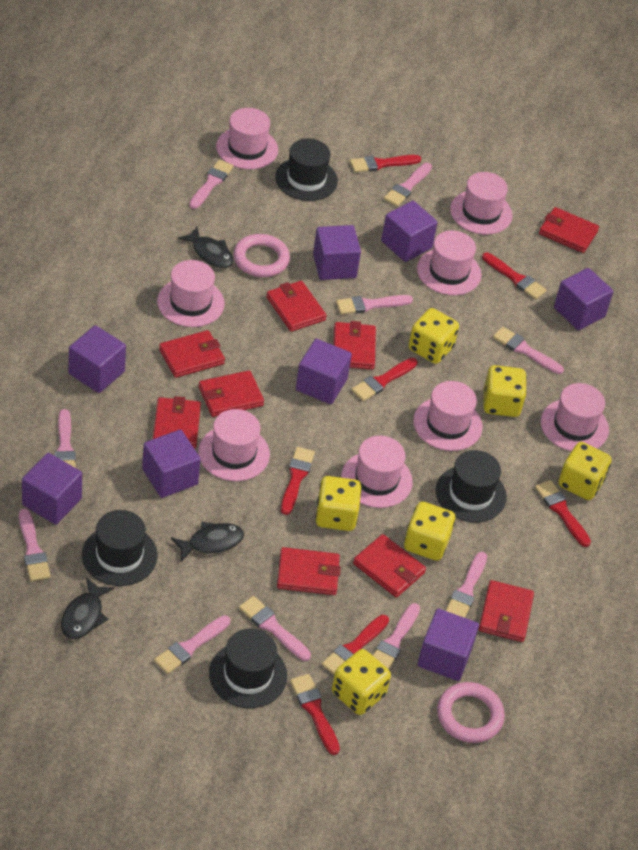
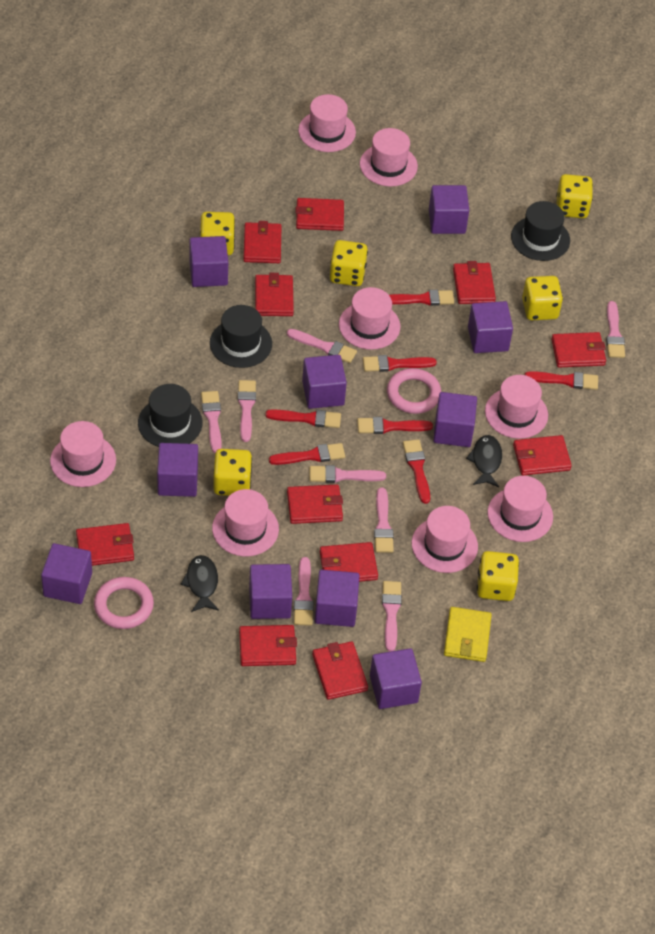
black fish: [61,577,114,639] [171,522,244,562] [178,227,234,268] = 3 -> [180,555,219,612] [466,435,502,487] = 2
black hat: [82,510,158,586] [209,629,287,708] [275,138,338,201] [436,450,507,522] = 4 -> [138,384,203,447] [210,305,272,368] [511,201,570,261] = 3
pink brush: [19,509,51,581] [55,409,76,467] [154,615,230,674] [189,160,234,209] [239,596,311,661] [336,295,413,314] [373,603,420,669] [384,163,432,206] [446,552,487,618] [493,327,564,374] = 10 -> [201,391,222,453] [238,380,256,442] [287,329,357,363] [294,557,314,626] [310,465,386,483] [374,488,394,553] [382,581,402,651] [606,301,625,358] = 8
purple cube: [22,453,82,525] [69,325,126,393] [142,429,201,498] [296,339,352,404] [313,225,361,280] [381,201,438,262] [417,609,479,681] [554,268,613,330] = 8 -> [41,543,92,604] [157,443,198,497] [189,236,228,287] [249,564,292,619] [302,355,347,409] [315,570,360,627] [370,648,422,709] [429,185,469,234] [433,392,477,447] [468,301,513,353] = 10
red wallet: [153,396,201,449] [159,330,225,378] [199,370,264,417] [266,281,327,332] [277,547,341,595] [333,321,376,370] [353,534,426,597] [479,580,534,642] [539,207,599,253] = 9 -> [76,523,134,566] [239,625,297,666] [243,221,281,263] [255,273,294,316] [287,484,343,524] [295,198,344,231] [312,641,368,700] [320,542,378,582] [453,261,496,304] [513,435,572,475] [552,332,606,367] = 11
yellow wallet: none = 0 -> [444,607,492,662] = 1

